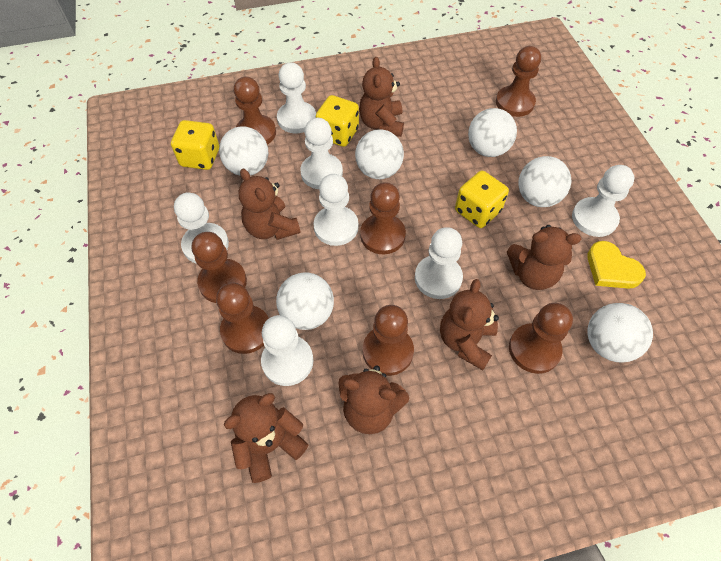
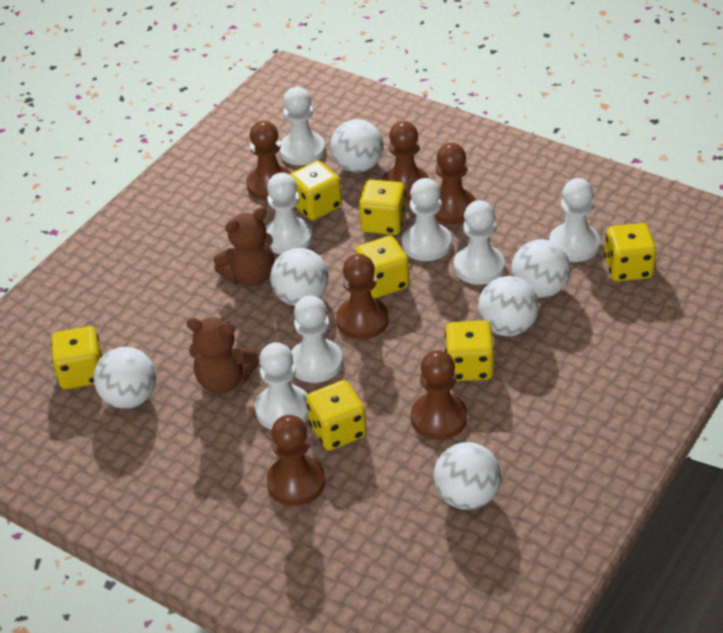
brown pawn: [192,232,247,303] [216,283,269,354] [234,77,276,145] [360,182,406,254] [363,305,414,376] [496,46,541,117] [509,303,573,374] = 7 -> [246,121,291,201] [266,415,325,506] [336,254,389,340] [382,121,429,202] [411,350,467,440] [435,143,476,224] = 6
brown teddy bear: [224,393,309,483] [239,169,301,240] [338,365,409,434] [359,57,404,137] [440,279,499,370] [507,225,581,290] = 6 -> [187,317,259,394] [213,207,274,286] = 2
yellow dice: [171,120,219,170] [316,95,359,147] [455,171,509,228] = 3 -> [51,326,102,389] [290,161,342,220] [306,380,367,451] [356,236,409,298] [359,180,406,235] [445,321,495,381] [604,223,657,282] = 7
yellow heart: [587,241,646,289] = 1 -> none = 0

